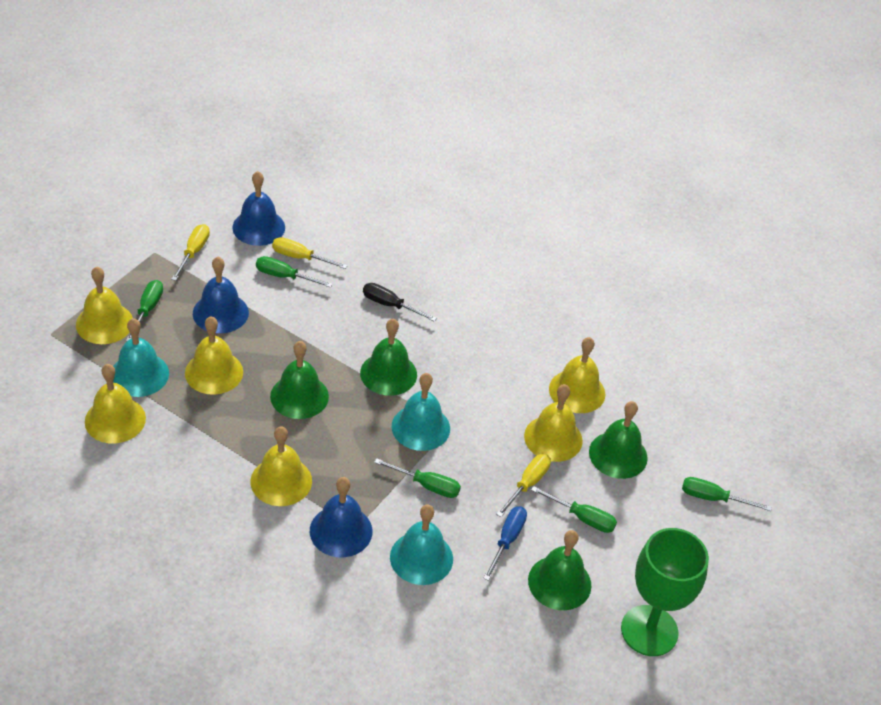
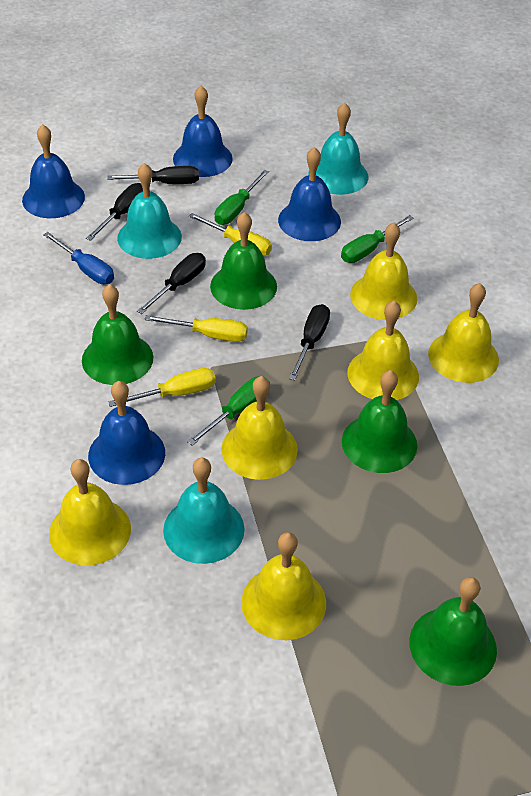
black screwdriver: [363,283,437,322] = 1 -> [86,183,143,241] [107,166,199,184] [137,253,206,314] [289,304,330,380] = 4
blue bell: [193,257,249,333] [232,171,285,246] [310,477,372,557] = 3 -> [22,124,85,218] [88,381,165,485] [173,86,233,177] [278,147,341,241] = 4
green goblet: [621,528,709,656] = 1 -> none = 0
green screwdriver: [126,280,163,341] [256,256,333,288] [374,458,461,498] [531,486,617,533] [682,477,772,511] = 5 -> [187,376,270,446] [215,170,269,225] [341,215,414,263] = 3

